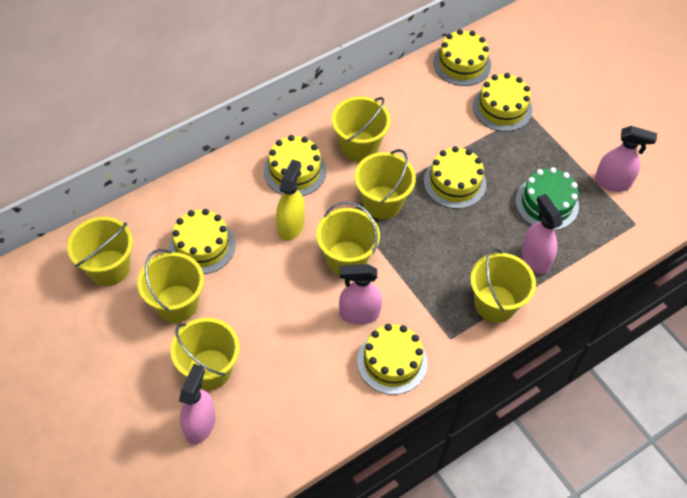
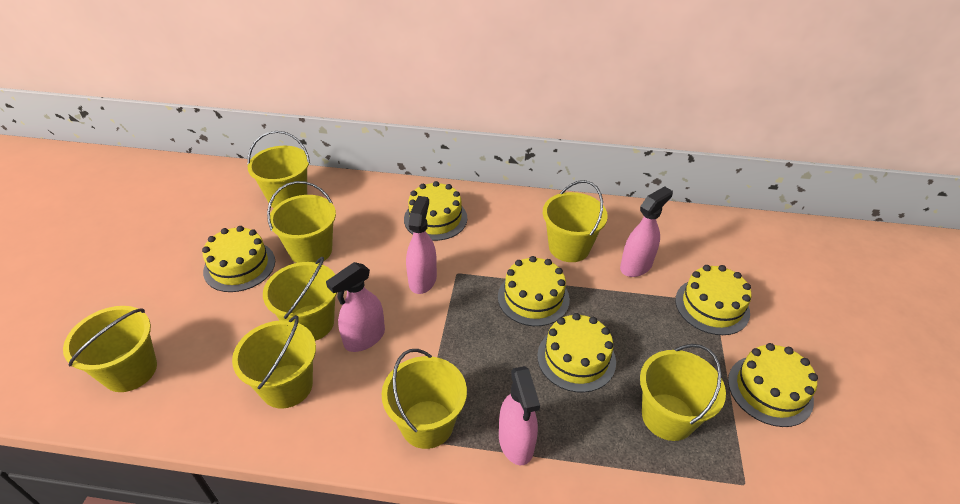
green cake: [515,167,579,230] = 1 -> none = 0
yellow bucket: [67,217,133,286] [137,249,204,323] [170,318,240,390] [316,201,380,275] [332,97,391,162] [355,149,416,219] [470,248,536,323] = 7 -> [63,306,157,392] [232,315,316,409] [247,131,310,208] [263,257,337,341] [267,181,336,263] [382,349,467,449] [543,180,608,262] [640,344,726,441] = 8
yellow spray bottle: [276,159,305,241] = 1 -> none = 0

